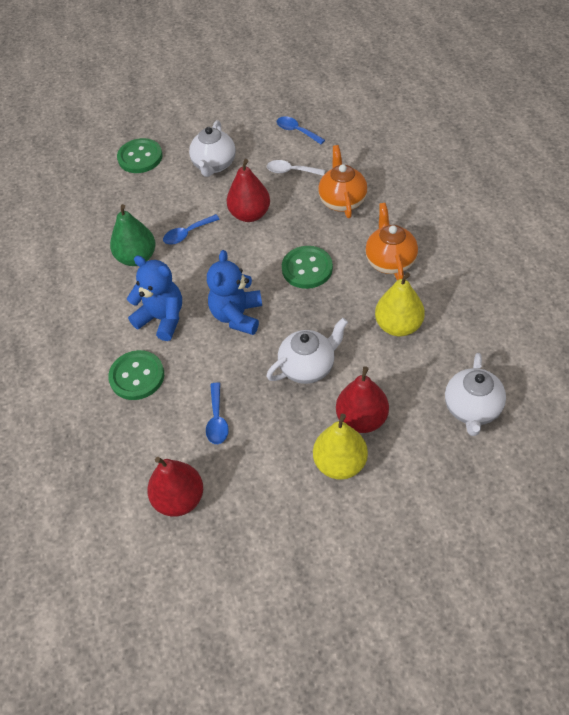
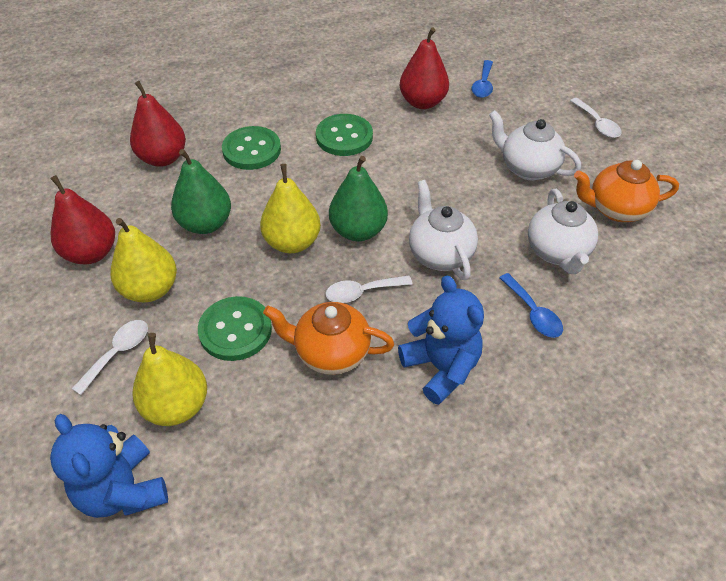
blue spoon: [163,214,220,244] [206,382,229,444] [277,116,325,144] = 3 -> [472,60,493,98] [499,273,563,338] = 2
green pear: [110,204,156,266] = 1 -> [171,149,231,234] [329,156,388,241] = 2
white spoon: [267,160,325,176] = 1 -> [72,320,148,395] [326,275,413,303] [570,98,622,138] = 3
yellow pear: [313,414,368,480] [375,272,425,337] = 2 -> [111,218,177,302] [132,333,207,426] [260,164,321,253] = 3

